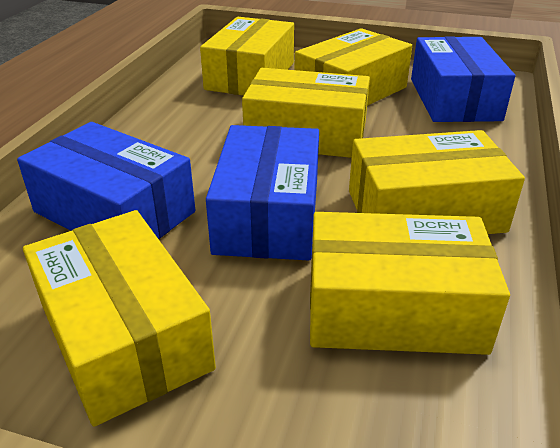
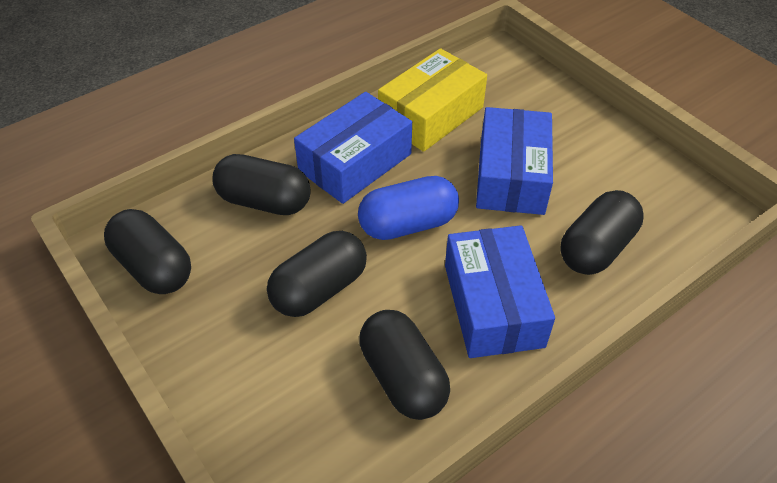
black capsule: none = 0 -> [104,209,191,294] [212,154,311,215] [267,231,367,317] [359,310,450,420] [560,190,643,275] = 5
blue capsule: none = 0 -> [358,176,459,240] = 1
yellow box: [23,210,216,427] [200,17,294,95] [242,68,370,158] [294,28,412,106] [310,212,510,355] [349,130,525,234] = 6 -> [378,48,487,152] = 1

